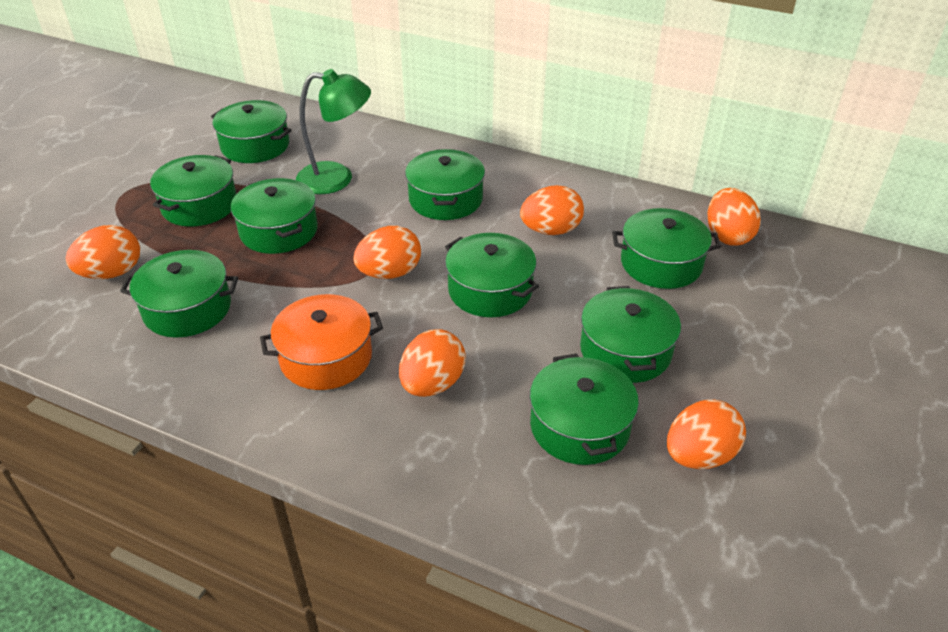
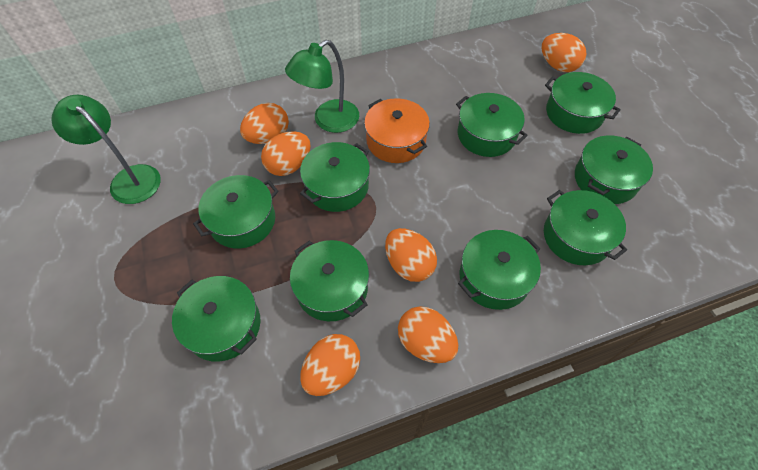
green lamp: [296,69,371,194] = 1 -> [51,95,161,204] [285,40,359,133] = 2

